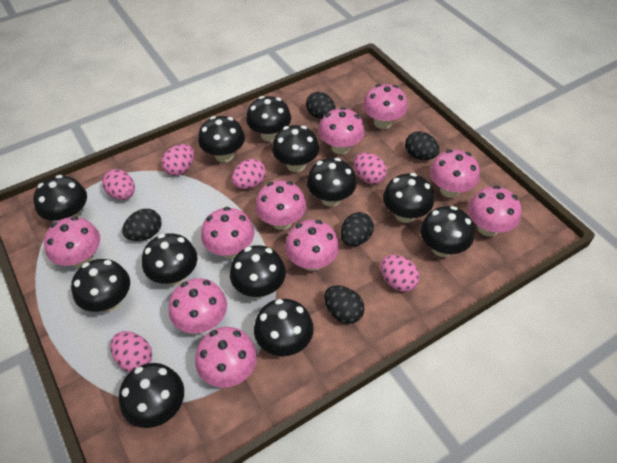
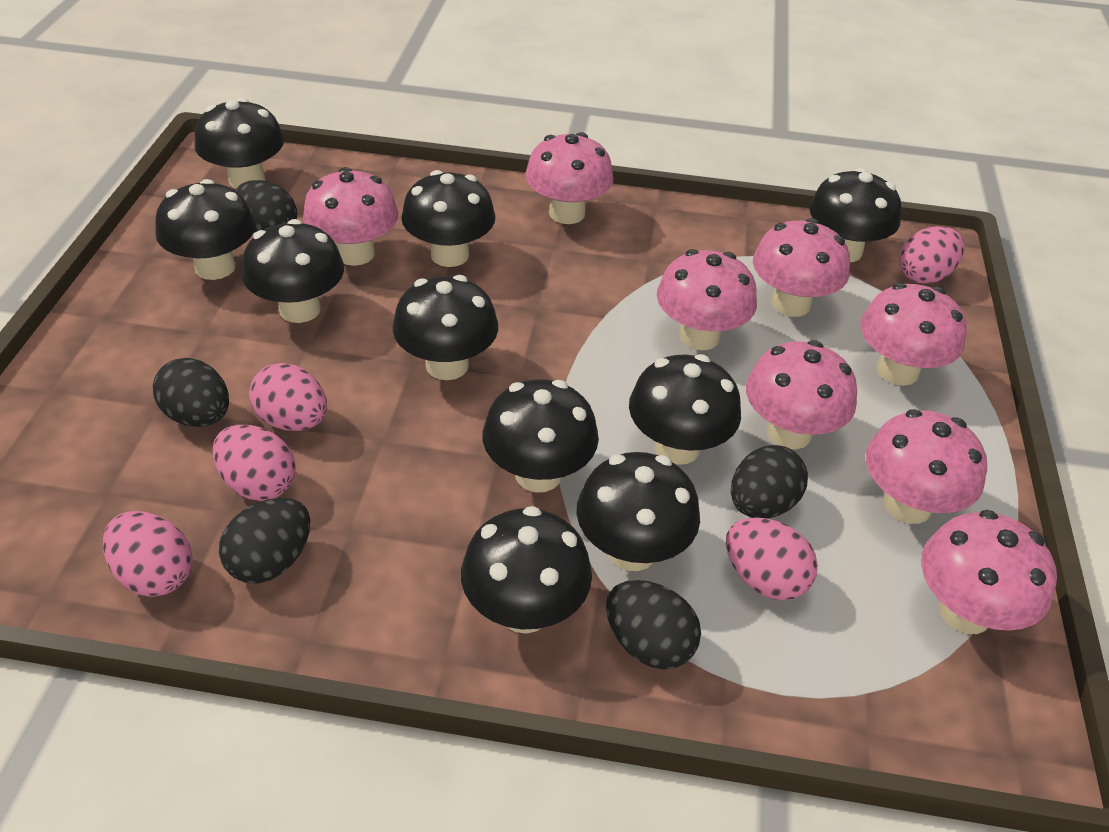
black mushroom: [33,175,87,221] [71,259,130,312] [119,363,184,428] [142,233,197,285] [198,116,245,162] [230,245,286,298] [246,96,291,142] [254,299,314,356] [272,125,319,172] [307,158,357,207] [383,173,434,223] [420,206,474,257] = 12 -> [155,179,256,280] [195,98,284,189] [242,219,344,323] [393,275,498,380] [401,170,495,267] [461,506,592,634] [482,379,599,492] [577,452,700,571] [629,354,741,465] [809,168,901,262] = 10
pink egg: [102,169,135,200] [111,331,152,372] [161,144,194,176] [232,159,266,189] [354,153,387,184] [381,255,420,292] = 6 -> [103,511,193,597] [212,425,296,501] [249,363,327,431] [726,517,818,601] [899,226,965,284] = 5
pink mushroom: [44,216,100,268] [169,278,227,333] [195,327,257,388] [201,207,255,258] [255,180,306,230] [285,220,339,271] [319,107,365,155] [363,84,407,129] [430,149,480,198] [468,185,521,237] = 10 -> [303,167,398,266] [525,132,614,224] [657,249,757,350] [746,340,857,449] [753,218,850,317] [860,283,967,386] [866,409,987,524] [921,510,1057,634] = 8

